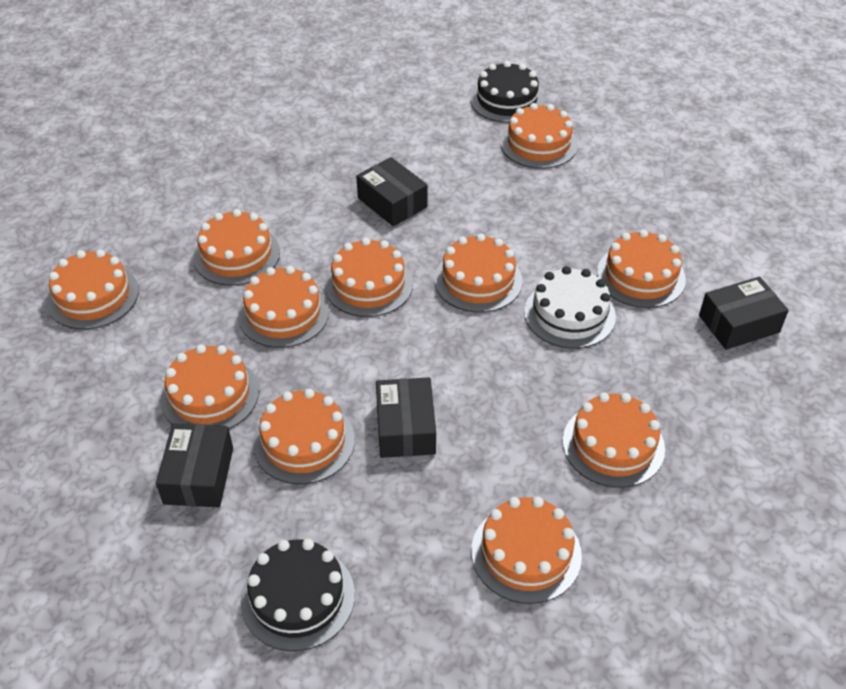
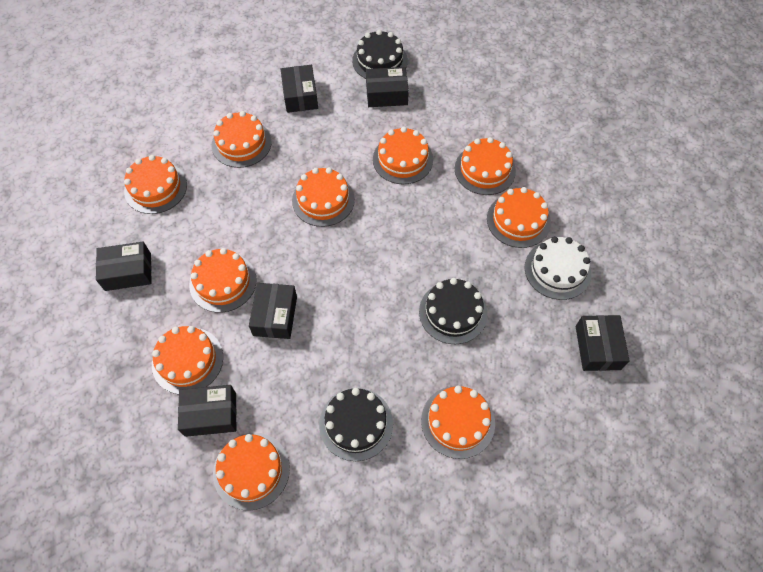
black box: [156,424,233,507] [356,157,428,226] [376,377,436,458] [699,277,789,350] = 4 -> [96,242,152,291] [178,385,237,437] [249,283,297,339] [281,65,318,113] [366,67,409,107] [576,315,630,371] = 6
black cake: [240,539,355,651] [470,61,544,123] = 2 -> [319,388,393,461] [352,30,408,79] [419,278,487,344] = 3
orange cake: [47,250,139,329] [160,344,259,429] [193,209,280,286] [238,266,329,348] [253,389,355,484] [324,238,413,317] [434,234,523,313] [471,497,582,604] [500,103,578,169] [563,392,665,488] [597,229,686,308] = 11 -> [124,155,187,214] [152,326,223,395] [189,248,257,313] [212,111,272,168] [213,433,290,511] [292,167,355,227] [373,127,433,184] [421,386,495,459] [455,137,516,195] [487,187,551,248] = 10

